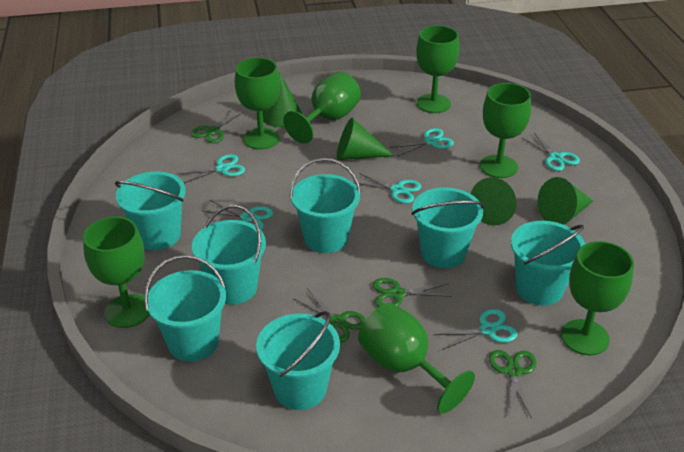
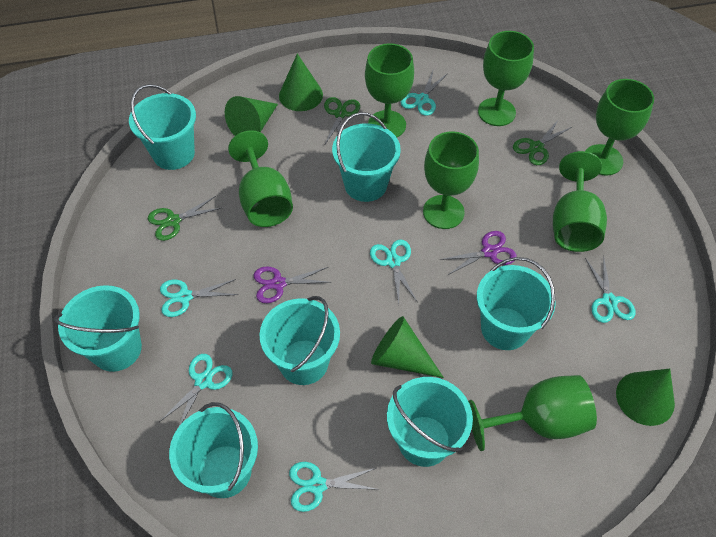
green scissors: [191,108,244,143] [294,288,366,343] [373,278,452,307] [489,350,536,419] = 4 -> [148,196,221,241] [324,97,360,146] [513,119,572,165] = 3
purple scissors: none = 0 -> [254,266,331,303] [440,231,517,275] = 2

